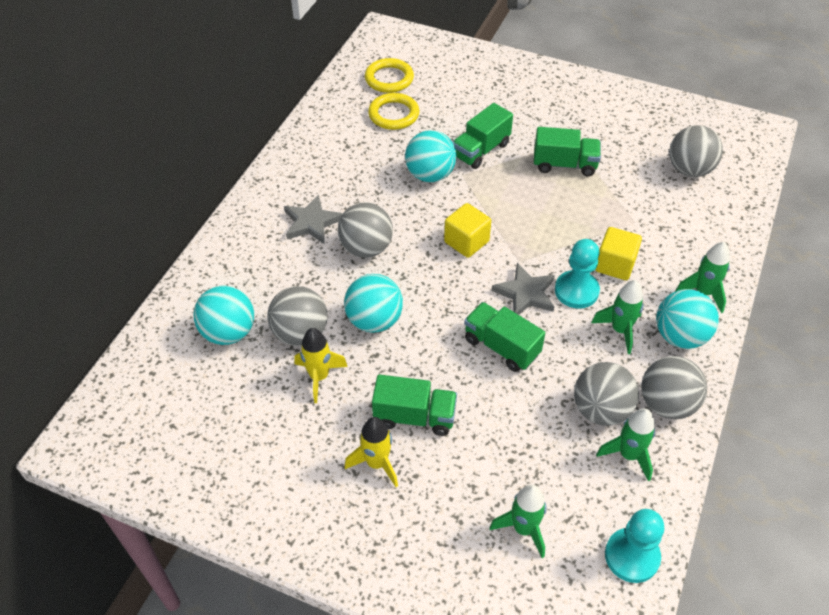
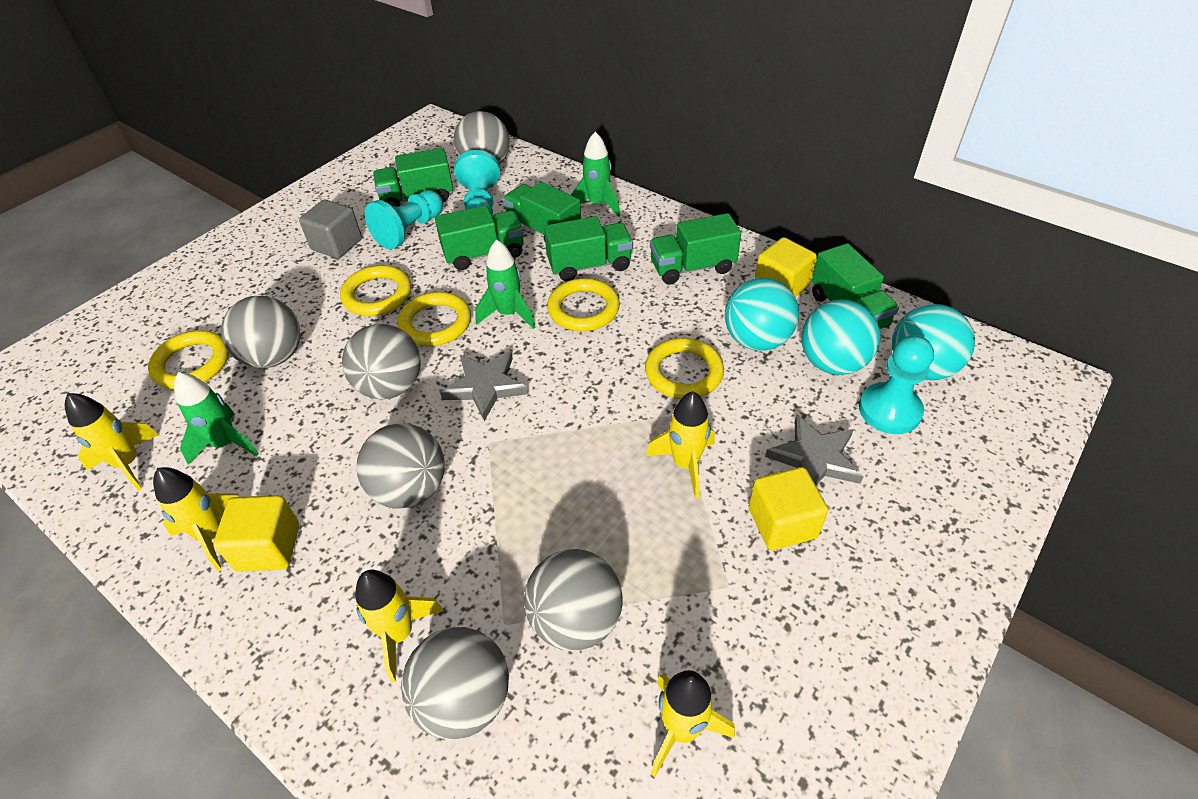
green rocket: [489,485,546,558] [591,280,644,354] [596,408,655,481] [675,242,730,313] = 4 -> [174,372,259,465] [475,240,535,329] [571,132,620,217] = 3
green truck: [372,374,457,436] [453,103,513,169] [464,302,545,372] [534,127,601,176] = 4 -> [373,148,453,207] [435,205,524,270] [503,182,581,241] [544,216,633,281] [650,213,741,284] [812,243,899,329] = 6
grey ball: [267,286,328,346] [338,202,393,258] [574,362,639,426] [642,356,707,419] [669,125,723,177] = 5 -> [221,296,300,368] [342,324,421,399] [356,423,445,509] [401,627,509,740] [453,111,510,164] [524,549,622,651] = 6
grey cube: none = 0 -> [299,199,362,259] = 1
turquoise ball: [194,286,254,345] [344,274,403,333] [405,130,456,182] [656,289,719,349] = 4 -> [725,278,799,351] [801,299,880,375] [892,304,975,380] = 3
turquoise pawn: [555,239,600,309] [605,509,664,583] = 2 -> [365,190,443,249] [454,150,500,215] [859,335,934,434] = 3
yellow cube: [444,203,491,258] [595,227,642,280] = 2 -> [214,495,299,572] [749,467,828,550] [755,237,817,297] = 3
yellow ring: [365,58,414,93] [368,93,419,130] = 2 -> [148,331,229,389] [340,265,411,316] [397,292,471,346] [547,278,620,331] [645,338,724,399] = 5
yellow rocket: [295,328,348,403] [344,417,398,487] = 2 -> [65,393,158,491] [153,467,239,571] [355,570,444,682] [646,391,715,498] [651,670,735,777] = 5

